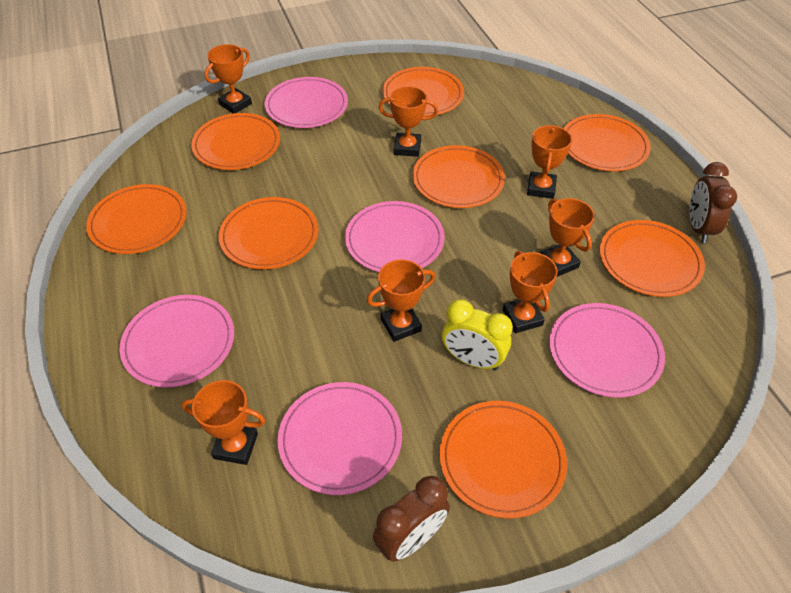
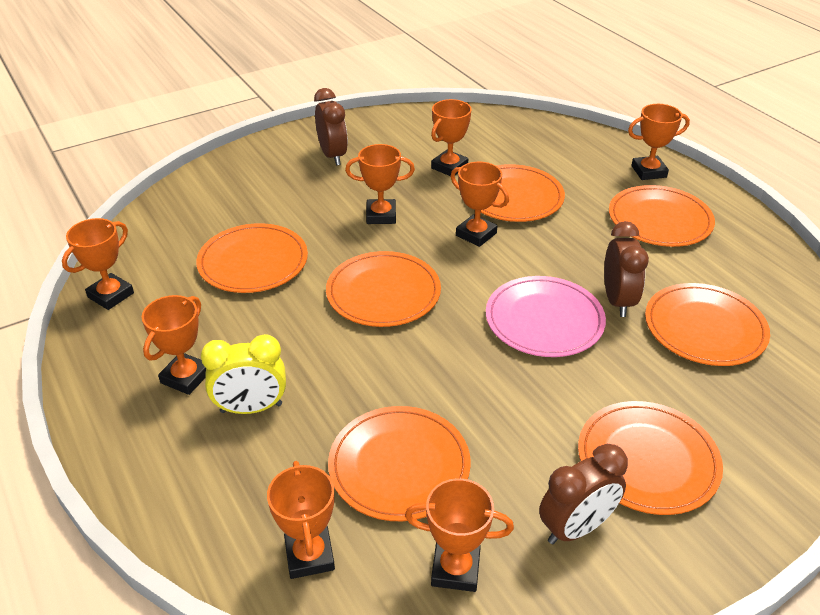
brown clock: [373,476,450,562] [689,162,737,243] = 2 -> [314,88,348,165] [539,444,628,544] [604,221,649,317] = 3
orange plate: [86,184,187,254] [191,113,280,170] [219,197,318,269] [383,67,464,116] [413,145,505,208] [439,401,567,519] [563,114,651,171] [600,220,705,297] = 8 -> [196,223,308,293] [326,251,441,327] [328,406,471,521] [481,164,565,222] [578,401,723,515] [609,185,715,247] [645,283,770,366] = 7
orange trophy: [182,380,266,465] [205,44,252,113] [367,259,435,342] [378,86,438,157] [503,251,558,333] [527,125,572,199] [540,198,595,277] = 7 -> [62,218,134,310] [142,295,206,395] [267,461,335,579] [345,144,415,224] [405,478,514,592] [431,99,472,176] [451,161,509,247] [628,104,690,180] = 8
pink plate: [119,295,234,388] [264,77,348,128] [278,382,402,495] [345,201,445,272] [549,303,665,398] = 5 -> [486,276,606,357] = 1

